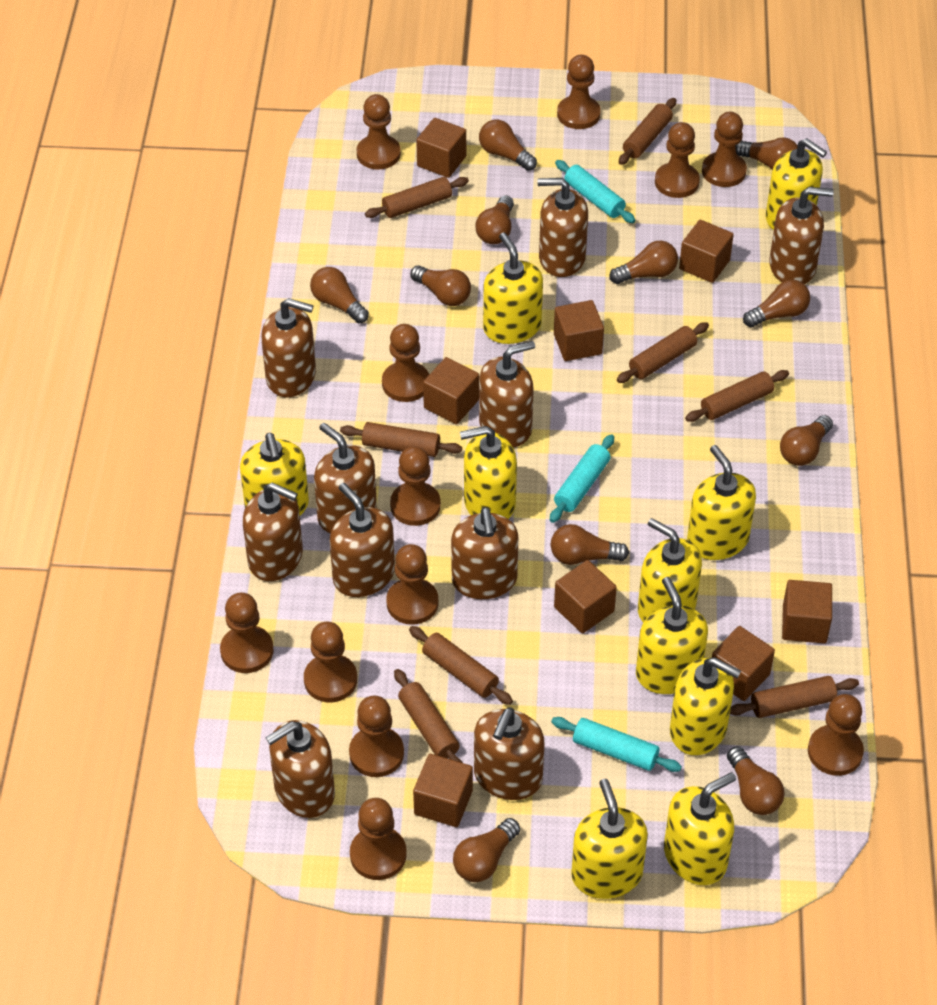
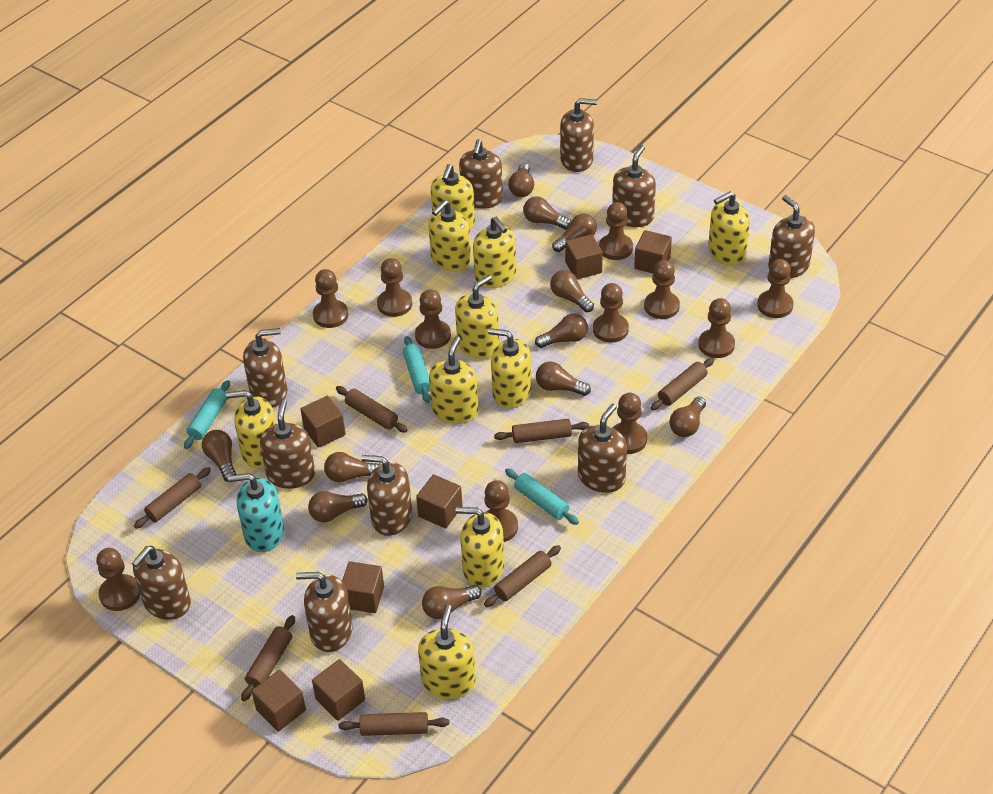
brown cube: [413,754,473,827] [416,118,466,178] [423,357,479,424] [554,300,604,361] [554,560,617,633] [679,220,734,283] [712,626,775,701] [782,580,832,643] = 8 -> [252,670,306,732] [300,396,345,448] [312,659,365,721] [342,561,384,613] [416,474,462,528] [565,234,603,279] [634,230,672,274] = 7
brown pawn: [220,592,274,673] [304,622,357,703] [349,696,404,777] [350,798,407,880] [356,94,401,170] [382,324,429,402] [386,544,439,625] [390,446,441,526] [557,55,601,129] [655,122,700,198] [702,112,747,187] [808,694,864,776] = 12 -> [96,548,140,611] [313,269,348,328] [377,258,412,317] [415,289,451,349] [484,480,518,542] [593,283,629,343] [599,202,633,260] [613,393,647,454] [644,260,680,319] [698,298,735,358] [757,259,793,318] = 11
brown rolling pin: [340,422,462,457] [365,177,469,218] [394,669,463,763] [409,626,513,705] [617,322,709,383] [619,98,676,165] [685,370,789,422] [730,676,859,718] = 8 -> [134,467,211,529] [241,615,295,701] [336,386,408,432] [339,712,449,736] [484,545,561,607] [494,419,589,443] [651,358,714,410] = 7
turquoise soap dispenser: none = 0 -> [228,473,284,552] = 1

